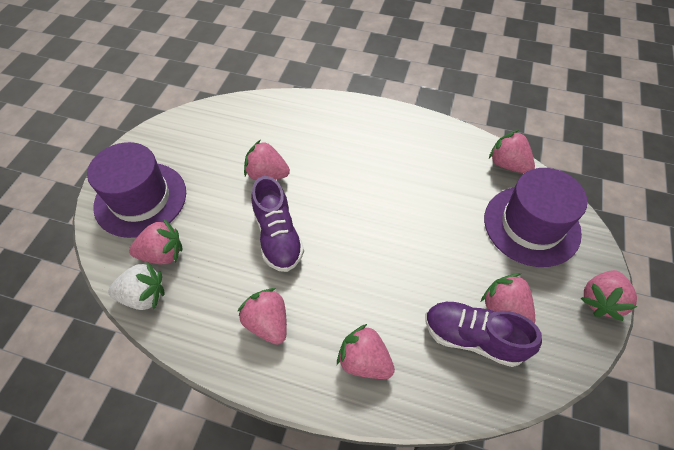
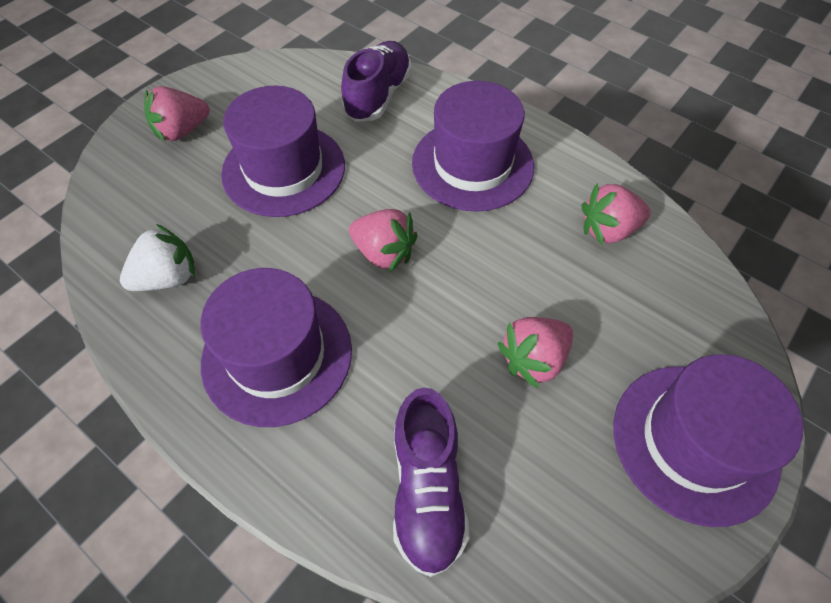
pink strawberry: [129,219,182,264] [237,288,287,345] [244,140,290,180] [337,324,395,379] [481,273,535,323] [489,130,535,173] [580,270,637,321] = 7 -> [144,86,210,142] [349,209,417,272] [498,317,573,388] [582,183,651,245] = 4
purple hat: [87,142,186,238] [484,168,587,267] = 2 -> [200,268,352,427] [221,86,345,217] [412,81,534,212] [614,354,803,527] = 4

